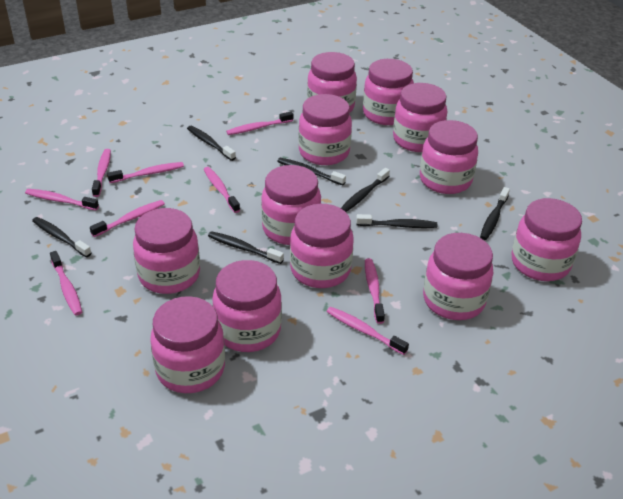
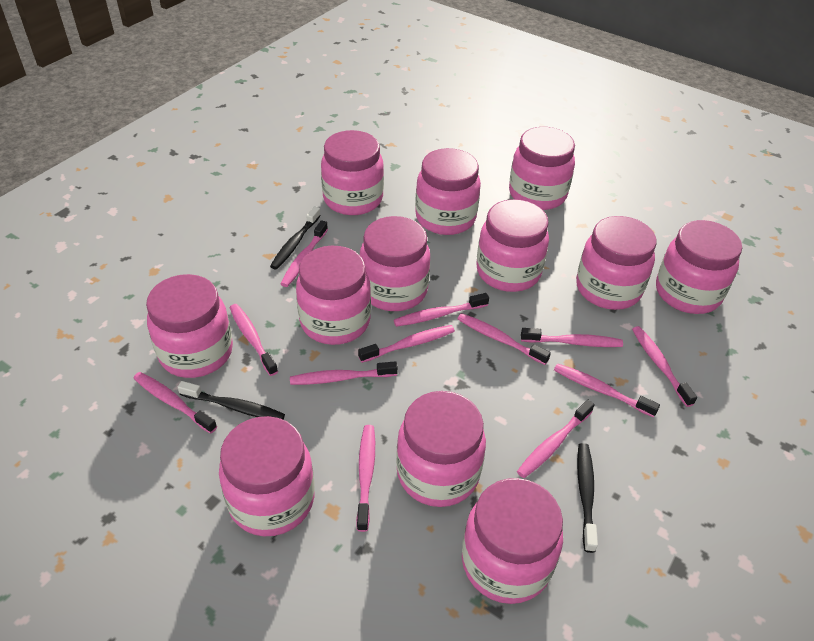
black toothbrush: [32,217,91,257] [187,126,236,161] [208,231,284,264] [277,158,346,185] [341,168,390,212] [356,214,437,228] [480,187,510,240] = 7 -> [178,381,285,420] [270,206,321,270] [577,443,598,553] = 3
pink toothbrush: [25,189,99,210] [50,251,82,316] [90,200,165,237] [92,149,111,197] [107,162,184,183] [204,167,240,213] [226,112,293,135] [327,307,409,355] [365,258,385,324] = 9 -> [134,372,217,434] [230,304,278,376] [281,220,328,287] [290,361,398,385] [356,425,375,532] [358,325,455,363] [394,293,489,327] [457,313,551,365] [517,400,594,478] [521,328,623,347] [554,363,660,417] [632,326,697,407] = 12

